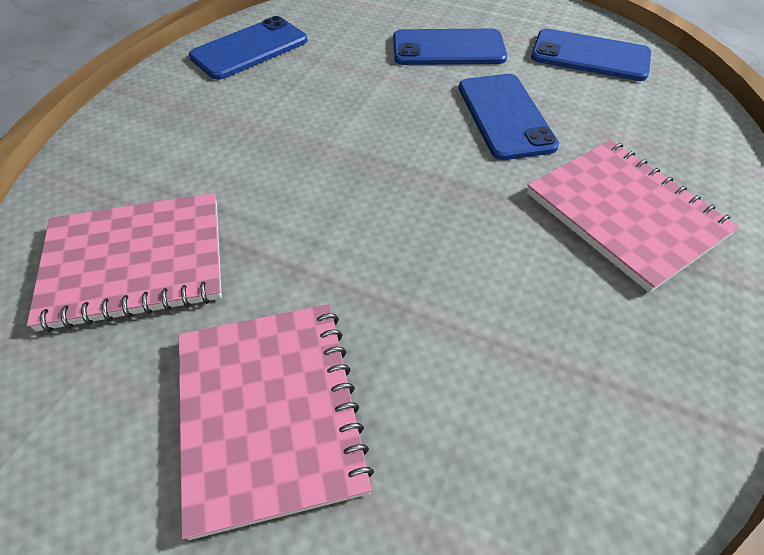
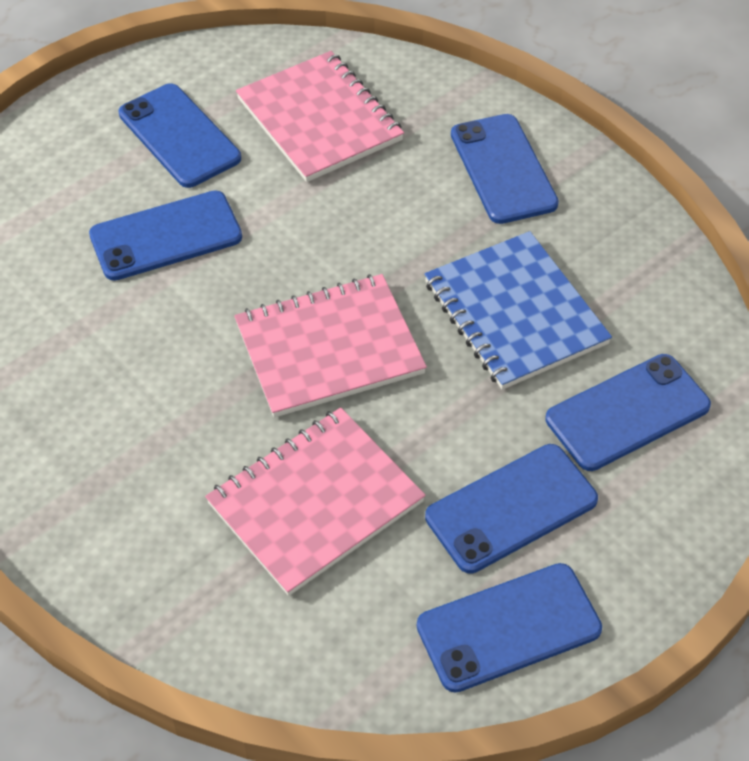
blue notebook: none = 0 -> [424,231,612,390] = 1
blue phone: [189,16,308,80] [393,29,507,65] [459,74,559,160] [531,29,651,81] = 4 -> [89,190,242,281] [119,83,241,188] [417,563,602,693] [425,444,598,574] [451,114,559,224] [546,354,711,471] = 6

